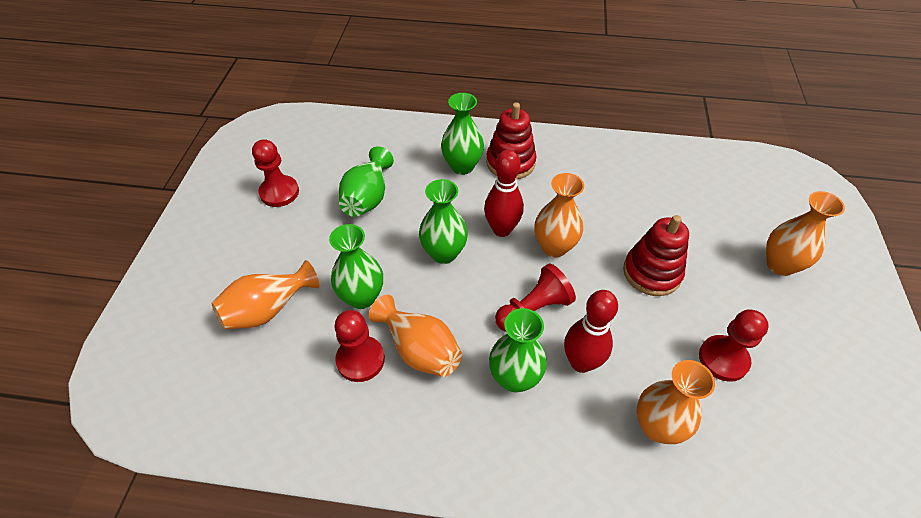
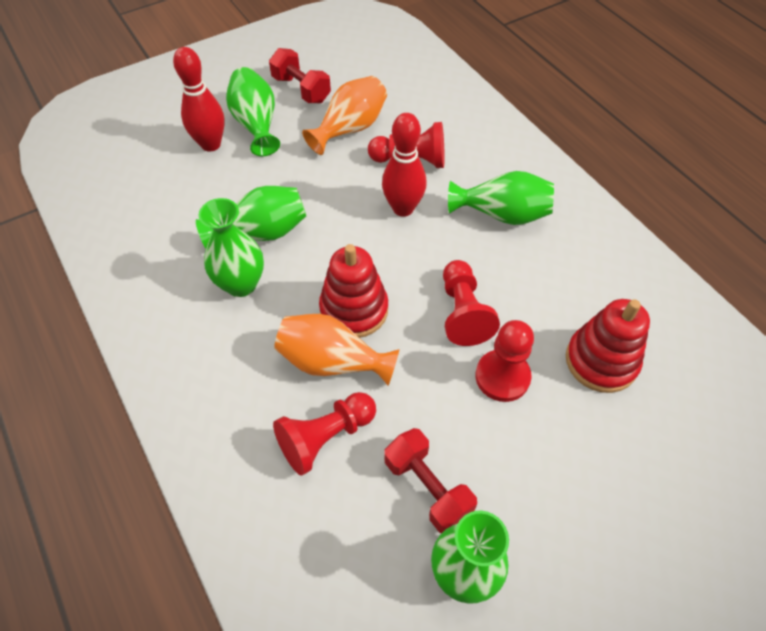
orange vase: [211,260,320,330] [369,295,462,377] [535,173,584,258] [637,360,715,444] [766,191,845,276] = 5 -> [274,314,399,386] [302,76,387,155] = 2
red dumbbell: none = 0 -> [269,48,331,103] [385,428,477,533] = 2

